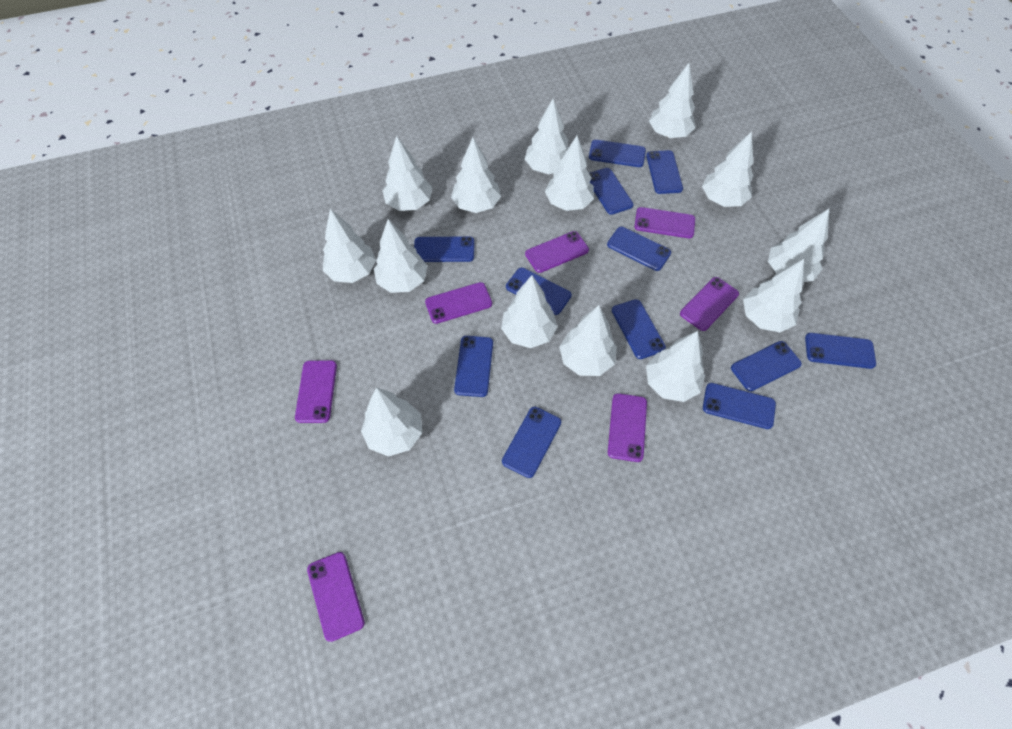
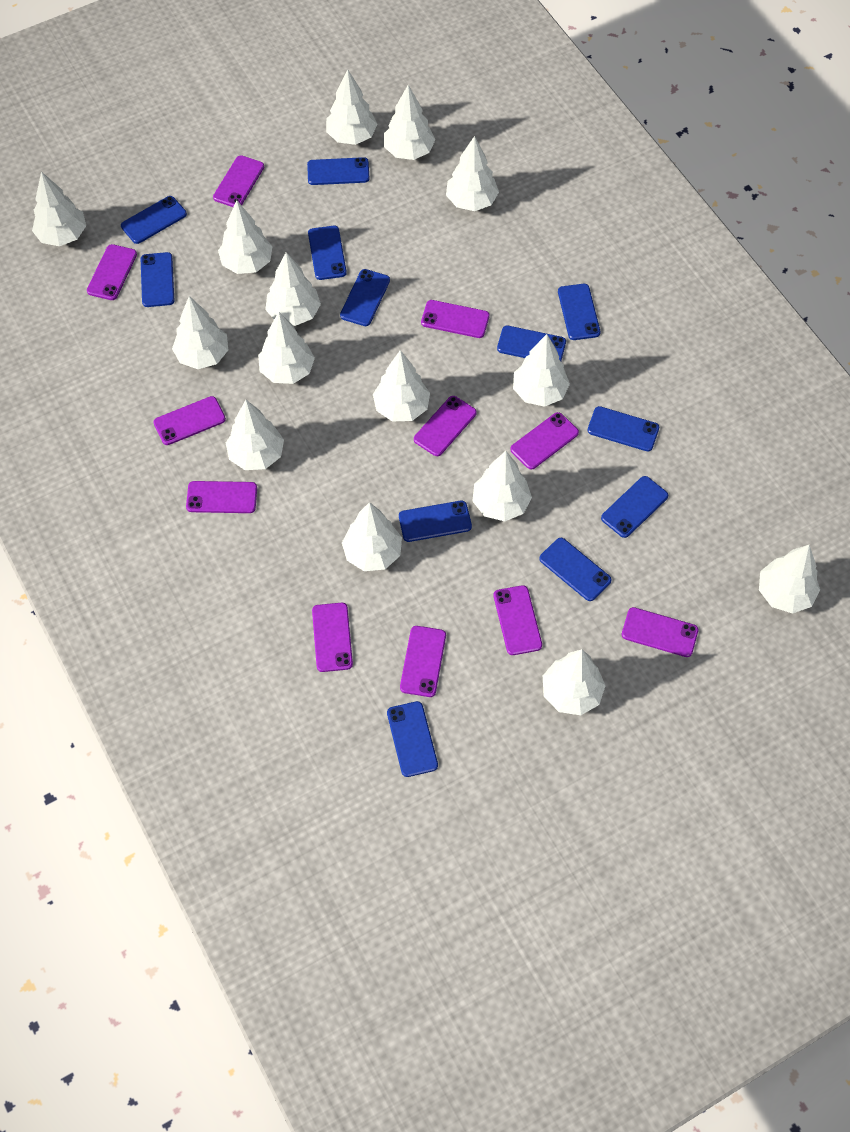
purple phone: [295,360,337,423] [307,552,365,642] [425,282,492,324] [525,231,589,273] [608,393,647,462] [634,207,695,238] [680,277,739,331] = 7 -> [87,244,137,300] [154,396,226,445] [186,481,257,513] [213,155,264,207] [312,603,353,672] [400,626,446,697] [414,396,477,456] [421,300,490,338] [494,585,542,655] [510,412,579,470] [622,607,698,657] = 11
white tree: [323,209,376,283] [361,388,422,457] [374,219,427,293] [383,136,432,211] [451,138,501,213] [501,275,558,348] [525,99,569,174] [545,136,594,211] [559,305,617,376] [646,331,705,402] [649,63,695,138] [702,132,753,207] [743,259,804,333] [768,209,829,282] = 14 -> [32,172,86,246] [172,296,228,369] [218,200,273,274] [226,400,284,470] [258,312,315,384] [265,252,321,326] [326,69,378,145] [342,502,402,571] [373,350,430,421] [384,85,436,160] [446,136,499,211] [473,451,532,521] [513,334,570,407] [543,649,606,715] [759,545,820,614] = 15

